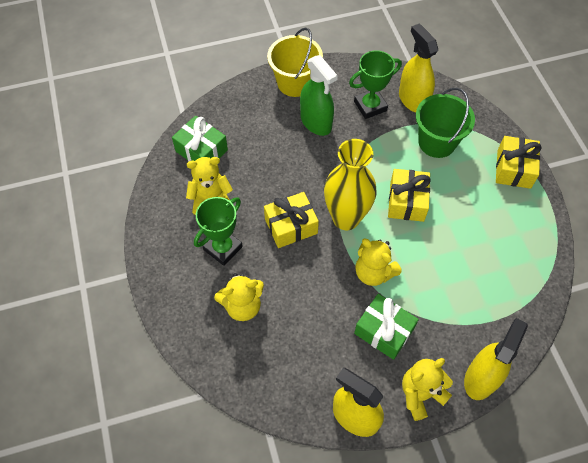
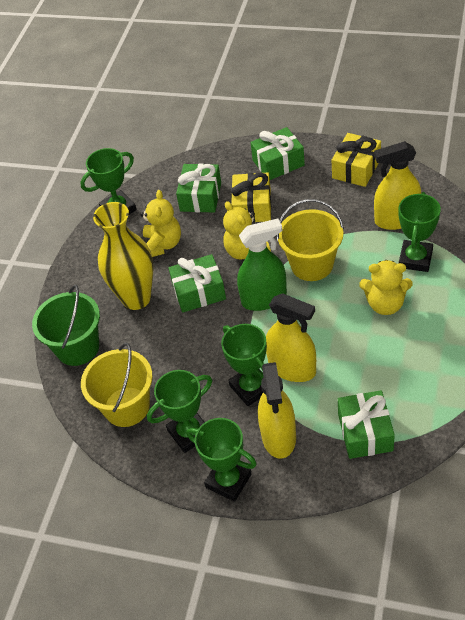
green gift: [172,116,228,161] [354,294,419,360] = 2 -> [168,254,226,312] [176,163,221,213] [251,127,305,180] [338,390,395,459] = 4
green trophy: [194,197,243,266] [349,50,402,119] = 2 -> [80,148,137,215] [147,370,212,453] [187,418,257,502] [221,324,267,406] [398,192,441,272] = 5
yellow bucket: [267,28,323,97] = 1 -> [81,343,153,427] [276,199,344,281] = 2
yellow gift: [264,192,319,248] [388,169,431,222] [496,136,542,189] = 3 -> [231,173,271,223] [332,133,381,187] = 2
yellow teddy bear: [186,157,233,215] [214,273,264,321] [355,239,402,286] [402,358,453,421] = 4 -> [140,190,181,257] [223,201,271,260] [359,260,412,315] = 3

